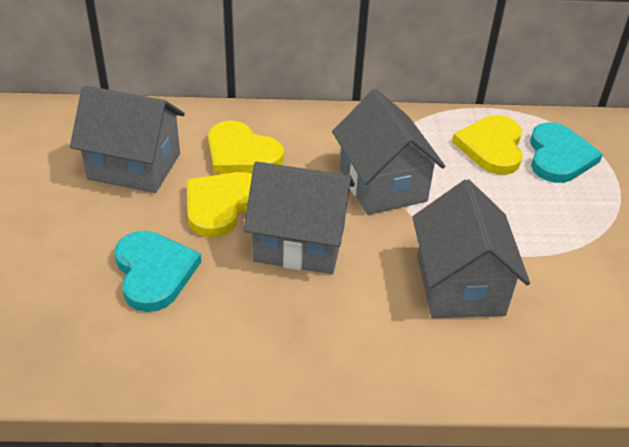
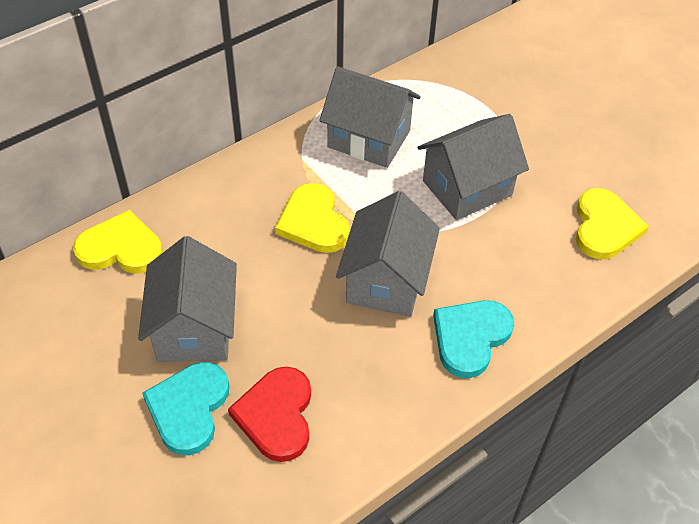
red heart: none = 0 -> [228,367,311,462] = 1

